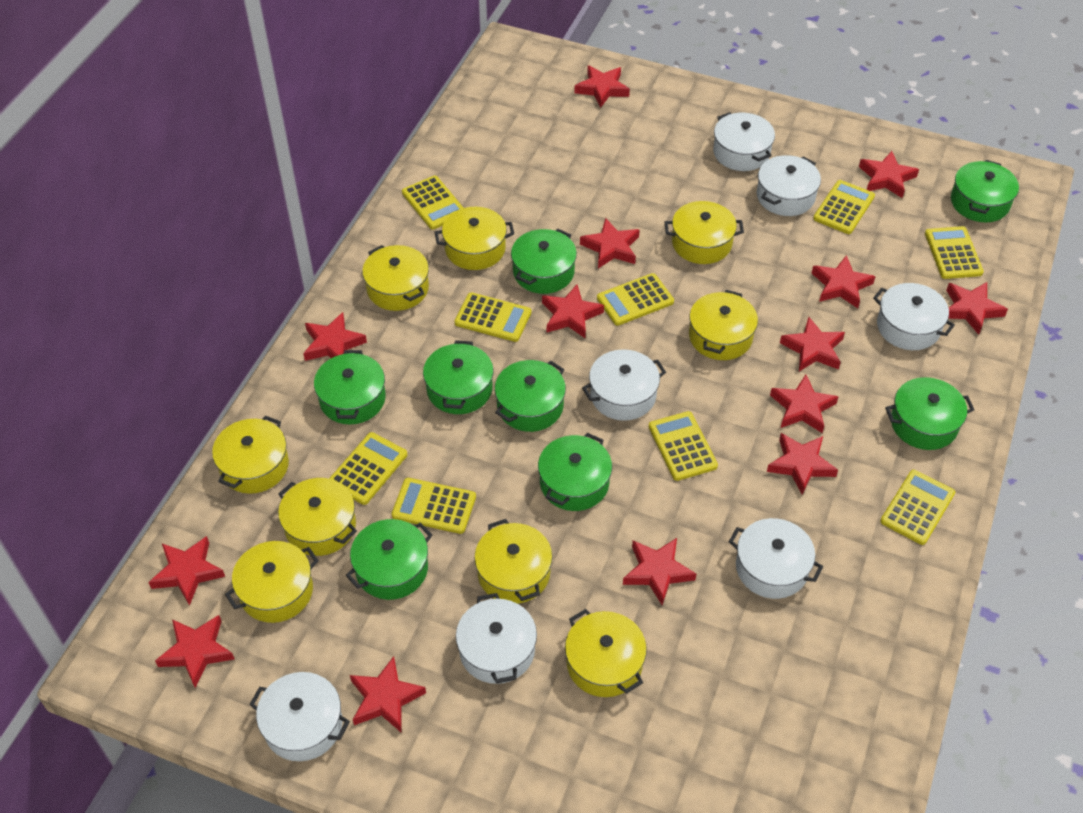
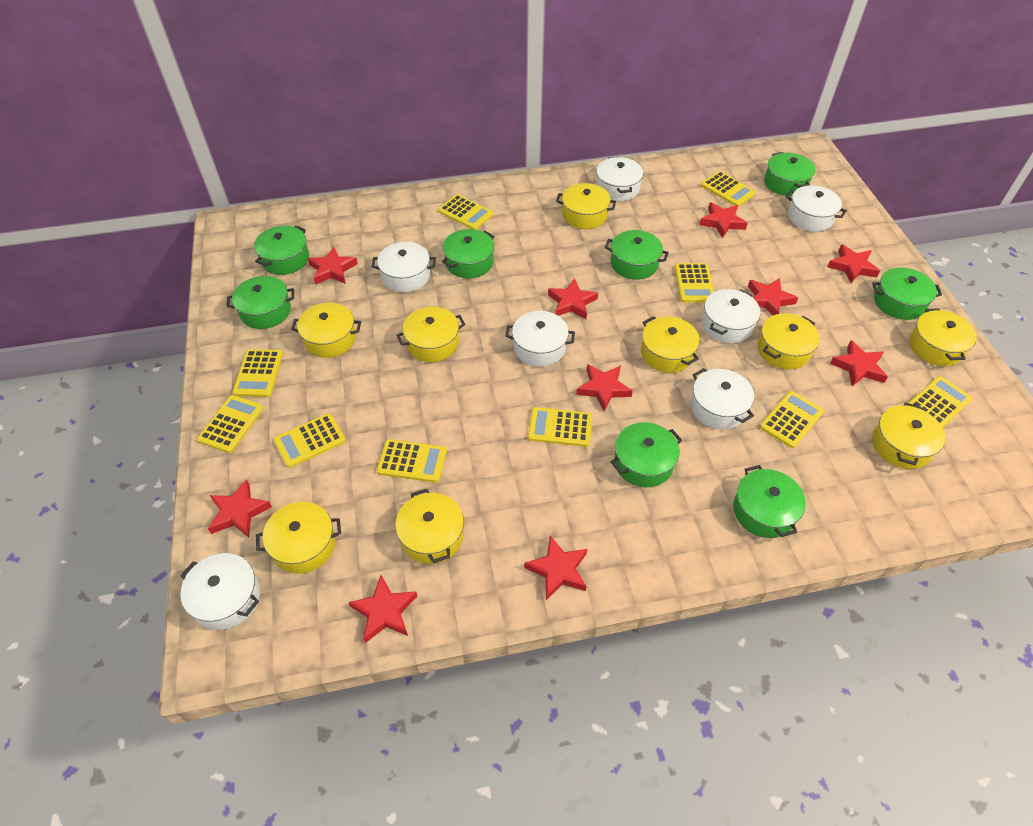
red star: [148,536,225,606] [155,615,234,688] [303,312,367,361] [350,656,426,733] [542,285,604,338] [575,65,630,108] [580,218,640,269] [623,538,696,605] [767,433,838,494] [770,374,838,433] [780,317,845,371] [811,255,876,308] [859,151,919,198] [946,282,1008,335] = 14 -> [208,479,272,538] [308,247,358,285] [349,575,417,643] [524,536,587,600] [548,278,598,319] [576,364,633,411] [699,202,748,238] [748,278,798,315] [827,244,880,283] [830,340,888,386] = 10
yellow calculator: [329,432,407,505] [392,478,476,534] [402,176,464,230] [455,292,531,342] [597,273,674,326] [649,411,718,481] [813,180,875,234] [880,470,955,545] [925,226,984,279] = 9 -> [197,395,264,453] [233,349,283,397] [273,413,346,468] [376,439,447,483] [438,194,493,230] [528,407,592,447] [674,263,714,302] [701,171,756,207] [760,391,824,448] [908,376,973,428] = 10

